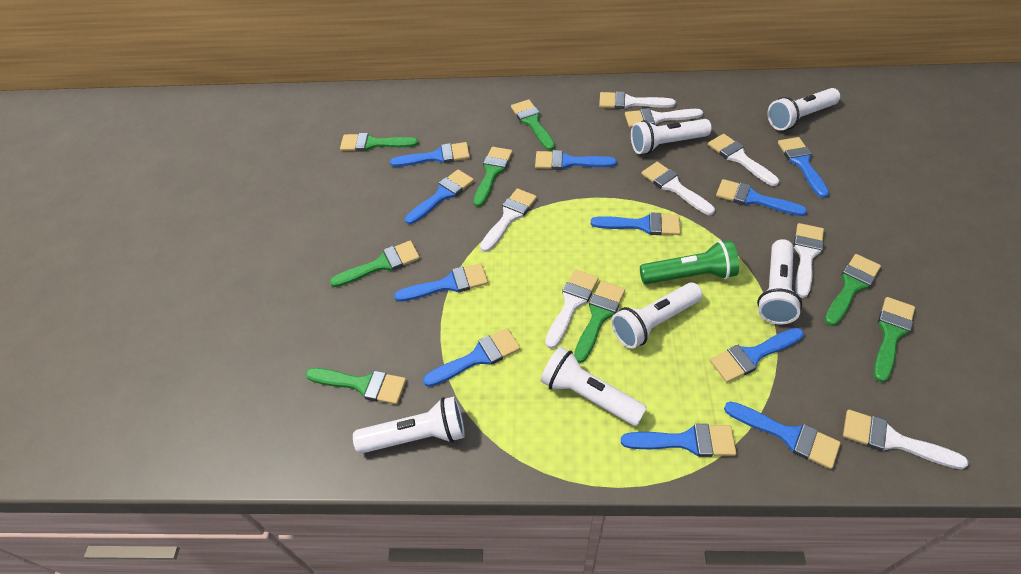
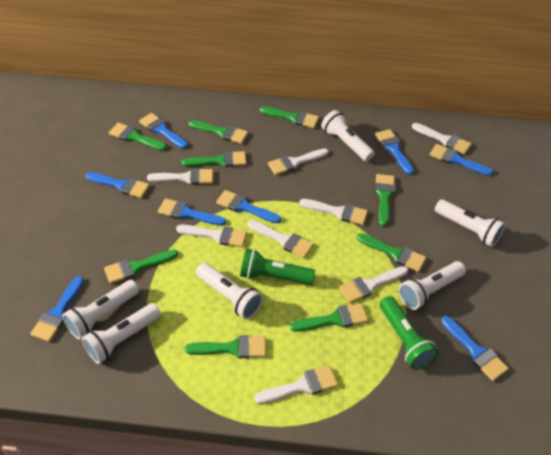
blue brush: [390,142,470,167] [394,263,488,302] [405,169,474,224] [423,328,520,387] [535,150,617,170] [591,212,680,235] [621,424,736,457] [710,328,804,382] [716,179,807,216] [724,401,841,469] [778,137,829,198] = 11 -> [30,276,84,342] [85,172,150,198] [139,113,188,149] [158,198,226,226] [216,190,281,223] [375,129,414,175] [430,144,493,176] [441,316,509,381] = 8
green brush: [306,368,406,404] [330,241,420,287] [340,133,419,151] [473,147,512,207] [511,99,555,150] [574,281,625,363] [825,254,881,326] [873,297,915,382] = 8 -> [104,249,178,284] [109,123,167,151] [182,151,247,167] [185,335,266,358] [188,120,248,144] [260,106,319,128] [290,303,368,332] [357,233,426,272] [375,174,395,226] = 9
green flashlight: [640,240,739,284] = 1 -> [240,248,315,285] [380,296,439,369] = 2

